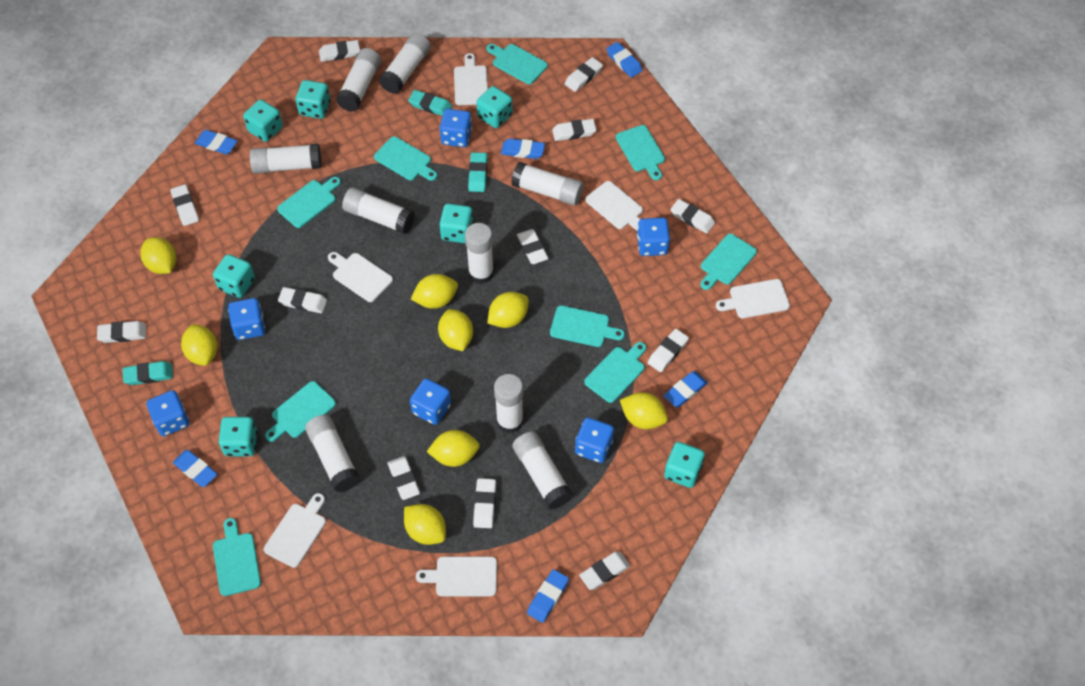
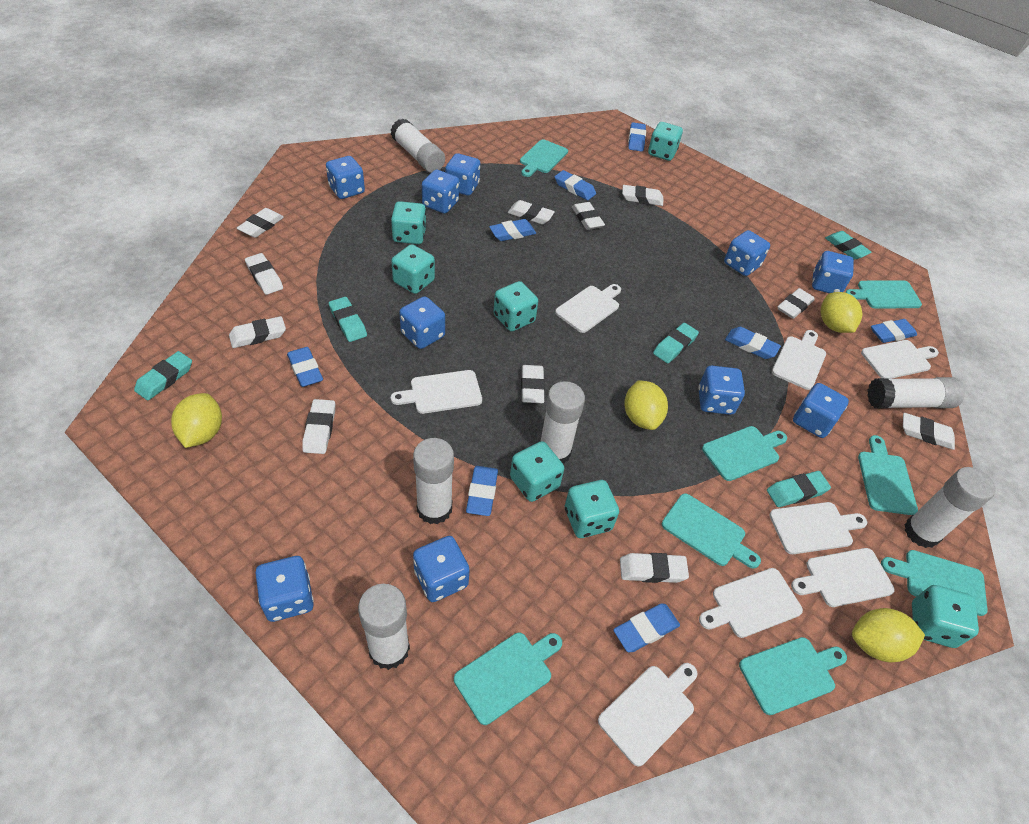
blue dice: [147,390,190,436] [228,298,265,340] [410,378,451,425] [439,109,472,147] [575,417,614,463] [637,218,670,256] = 6 -> [255,556,314,622] [326,156,365,199] [399,296,445,349] [413,536,470,602] [422,170,459,214] [445,153,480,196] [698,366,745,415] [724,230,770,276] [793,383,849,438] [812,251,854,293] = 10
blue eraser: [173,450,217,487] [195,130,237,155] [501,139,545,159] [527,569,569,623] [606,42,643,78] [664,371,708,407] = 6 -> [287,347,323,387] [466,466,498,516] [489,219,536,241] [555,170,596,200] [613,603,680,652] [628,122,646,152] [725,327,781,359] [871,319,917,343] = 8
turquoise cutting board: [213,518,261,596] [265,381,336,442] [277,177,341,228] [374,136,437,181] [487,44,548,85] [550,305,625,347] [584,342,646,403] [616,125,665,180] [700,234,757,290] = 9 -> [454,633,562,725] [520,139,568,177] [662,493,761,568] [702,426,787,481] [739,637,847,715] [845,281,922,309] [858,435,918,515] [881,550,988,616] = 8
turquoise eraser: [123,361,173,385] [408,90,452,116] [468,152,488,192] = 3 -> [134,351,192,400] [329,297,367,342] [653,323,699,363] [767,471,831,507] [825,231,872,260] = 5
white cutting board: [264,493,326,568] [328,252,393,302] [416,556,497,597] [454,53,488,105] [586,181,643,231] [716,279,790,318] = 6 -> [391,370,482,414] [555,284,621,333] [598,663,698,766] [699,568,803,638] [770,502,867,554] [772,330,826,390] [791,548,895,607] [861,340,939,379] = 8
white eraser: [97,321,146,343] [170,184,199,226] [278,287,327,313] [319,40,360,62] [388,456,420,500] [473,478,496,528] [517,229,549,264] [552,119,596,141] [565,57,603,92] [579,551,630,590] [648,329,689,372] [670,199,715,233] = 12 -> [229,316,286,348] [237,208,284,238] [245,253,283,295] [302,399,335,454] [508,200,555,224] [521,365,545,403] [572,202,605,230] [620,553,689,583] [622,185,663,206] [778,288,814,319] [903,413,955,450] = 11
white glue stick: [250,144,321,174] [305,415,360,492] [336,48,381,112] [342,187,415,234] [379,33,431,94] [465,223,494,284] [494,374,523,433] [511,162,583,206] [512,431,573,509] = 9 -> [358,584,410,670] [391,118,445,173] [413,438,454,524] [540,381,585,464] [867,377,965,409] [904,467,995,548] = 6
yellow lemon: [140,237,177,274] [181,324,218,366] [404,504,446,545] [411,274,458,309] [427,430,480,467] [438,309,473,351] [487,292,529,328] [620,392,668,429] = 8 -> [171,393,222,448] [624,380,668,430] [820,292,862,333] [852,608,925,662] = 4

